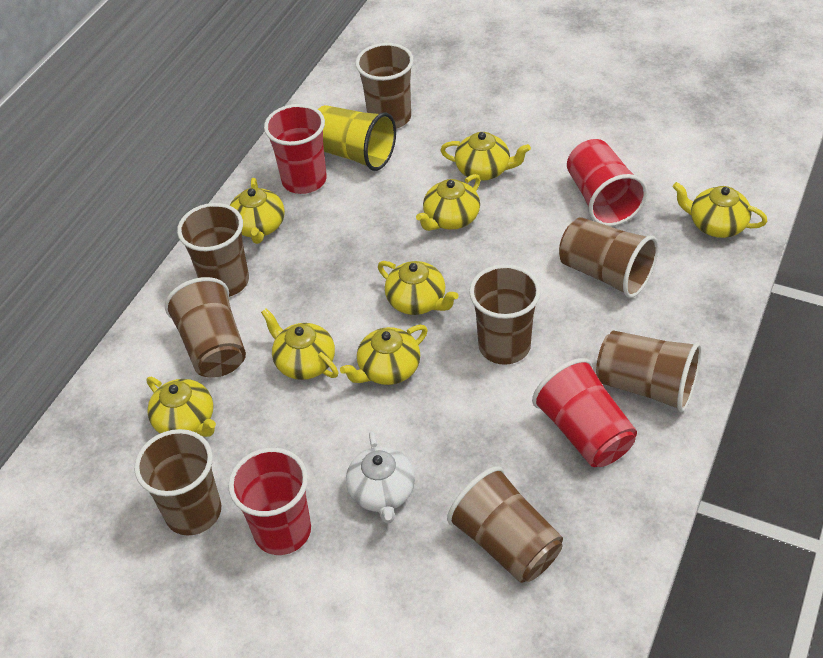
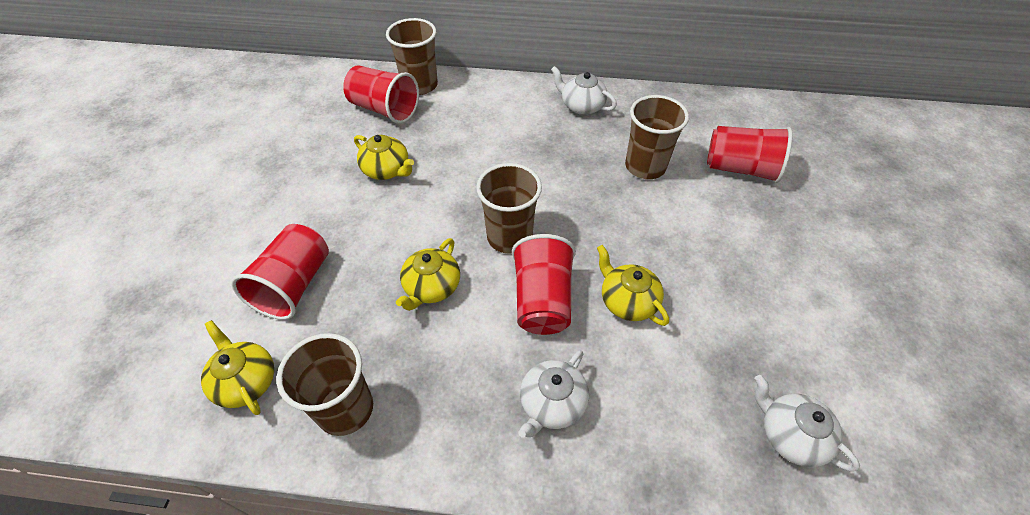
brown cup: [134,429,221,536] [165,277,246,378] [177,203,249,297] [355,43,414,129] [447,466,563,583] [469,264,541,365] [559,217,658,298] [596,330,701,412] = 8 -> [277,333,373,436] [386,18,438,95] [476,163,542,254] [625,95,689,179] = 4
white teapot: [346,431,415,524] = 1 -> [518,350,589,438] [551,66,617,115] [755,375,860,472] = 3
yellow cup: [318,105,396,171] = 1 -> none = 0
yellow teapot: [147,377,216,437] [229,178,285,244] [261,308,339,380] [340,325,428,385] [378,261,459,315] [416,174,481,231] [440,132,531,181] [672,182,767,238] = 8 -> [201,320,274,415] [354,135,414,180] [396,238,460,311] [597,245,669,326] = 4

